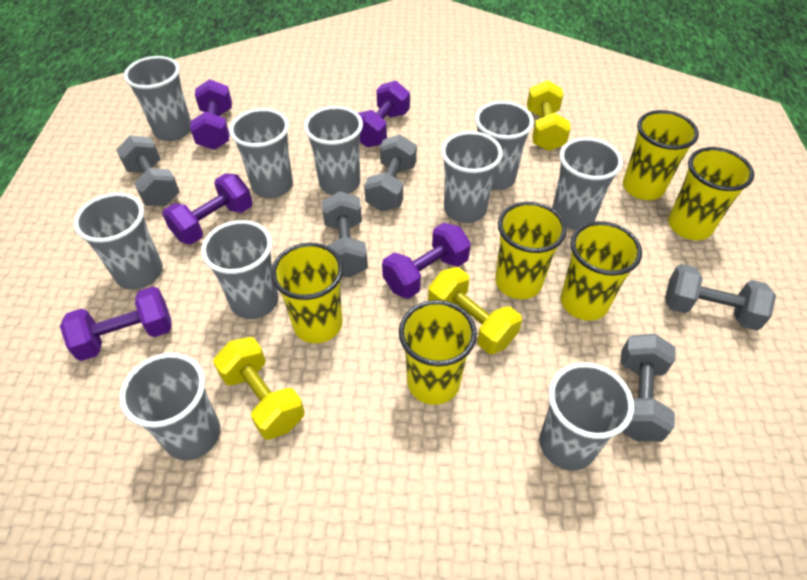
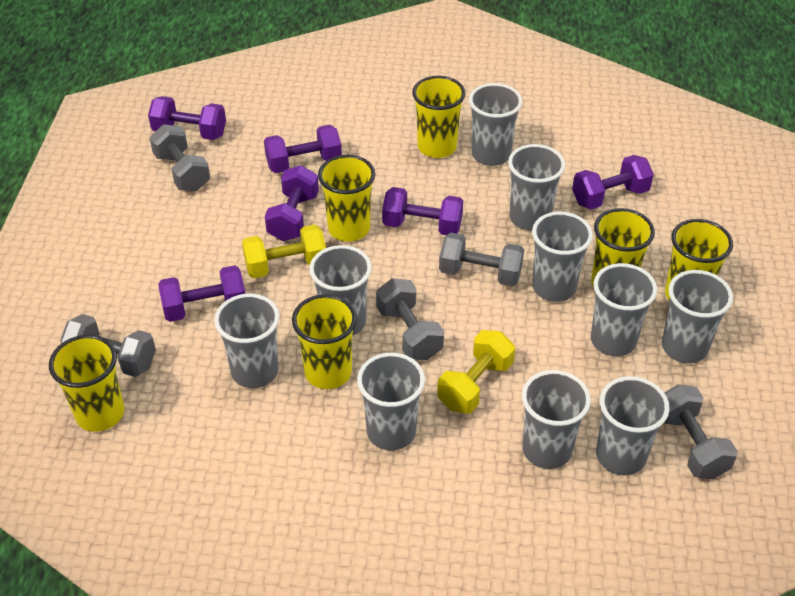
purple dumbbell: [60,287,172,361] [162,173,253,244] [190,79,232,150] [358,81,410,147] [382,223,471,299] = 5 -> [148,96,226,140] [158,265,245,322] [264,125,342,173] [265,165,319,241] [382,187,463,235] [572,155,654,210] = 6
yellow dumbbell: [213,337,305,440] [428,267,522,354] [527,80,571,151] = 3 -> [242,224,326,278] [437,330,515,413] = 2

